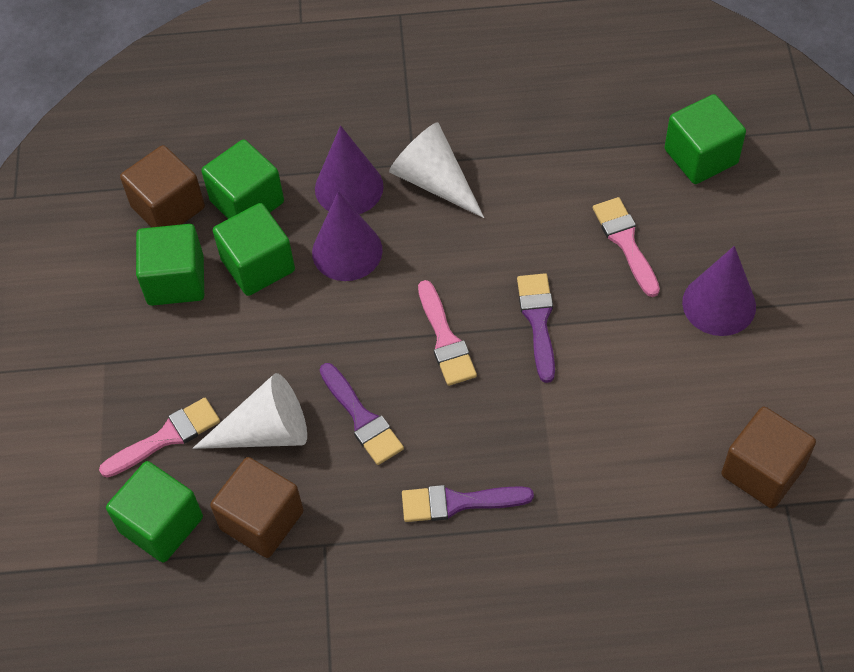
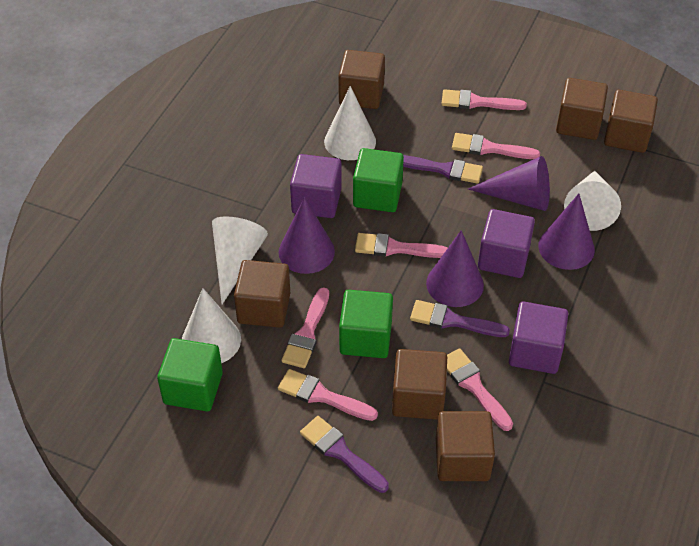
brown cube: [120,145,205,227] [210,457,304,558] [721,407,816,509] = 3 -> [234,260,290,328] [338,50,385,109] [392,349,447,420] [436,411,495,481] [556,78,608,140] [604,90,658,153] = 6
green cube: [106,461,203,563] [136,224,204,306] [201,139,284,219] [213,203,295,296] [664,94,746,184] = 5 -> [157,338,223,411] [339,290,393,358] [353,148,404,212] = 3
pink brush: [99,398,220,478] [418,280,477,386] [593,197,660,297] = 3 -> [278,369,378,421] [281,287,329,368] [355,233,448,258] [441,89,527,110] [447,348,513,431] [452,133,540,159] = 6
purple cone: [312,191,383,281] [315,126,384,214] [682,246,756,336] = 3 -> [279,197,335,274] [426,230,484,307] [468,156,550,211] [538,194,595,270] = 4
purple cube: none = 0 -> [290,154,342,218] [478,209,535,278] [509,301,568,374] = 3
white cone: [193,373,307,449] [389,122,484,218] = 2 -> [182,288,241,363] [212,216,268,304] [324,86,376,160] [564,171,621,231] = 4

